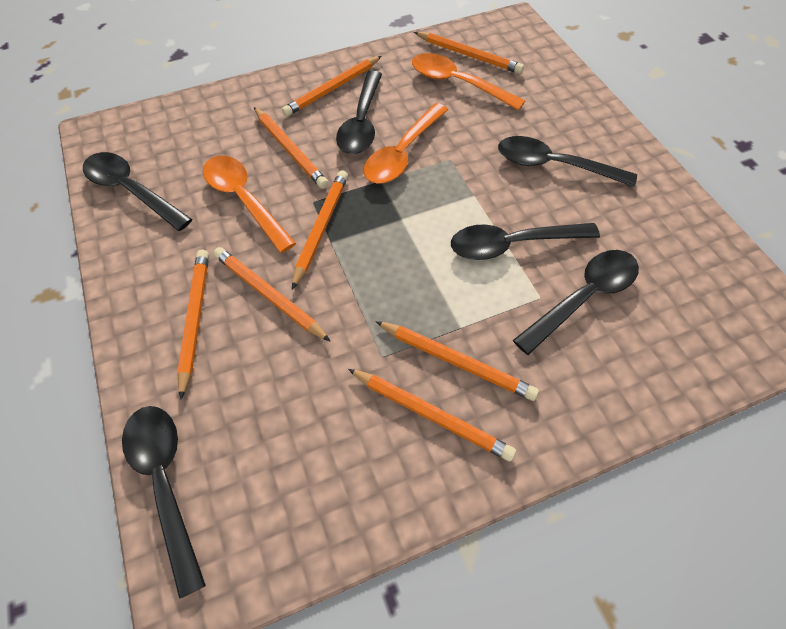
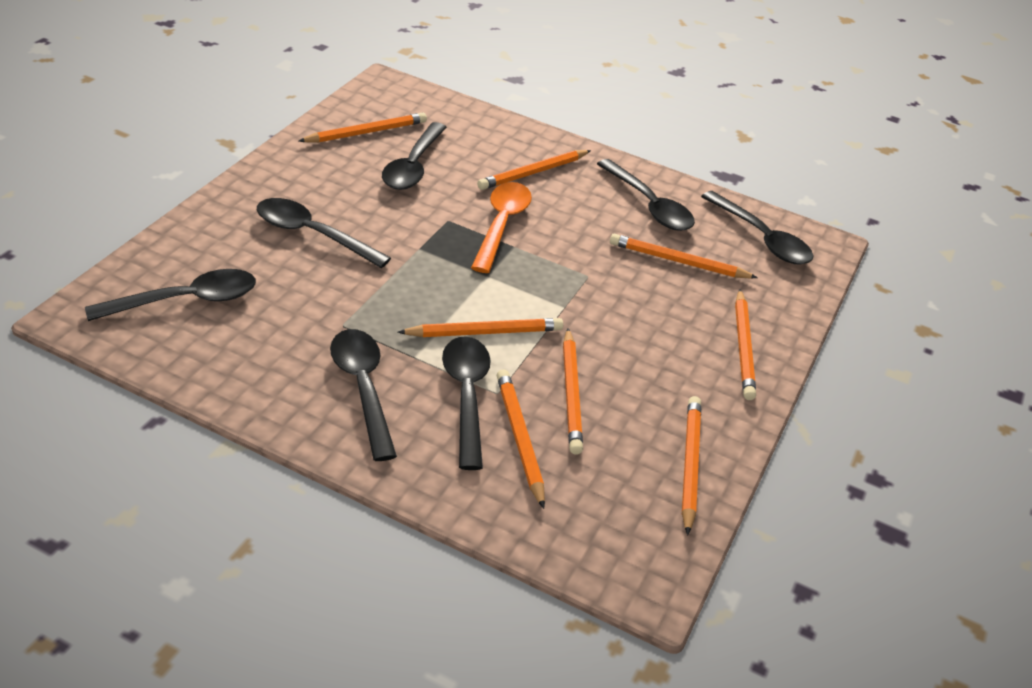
black spoon: [83,152,192,231] [122,406,206,599] [336,71,382,154] [451,223,600,260] [498,136,637,187] [513,250,639,355] = 6 -> [85,269,256,321] [257,198,391,268] [330,329,397,461] [382,122,447,190] [442,336,491,470] [597,159,695,231] [701,191,813,265] = 7
orange spoon: [203,155,296,253] [364,103,448,184] [412,53,525,111] = 3 -> [471,182,532,273] = 1

